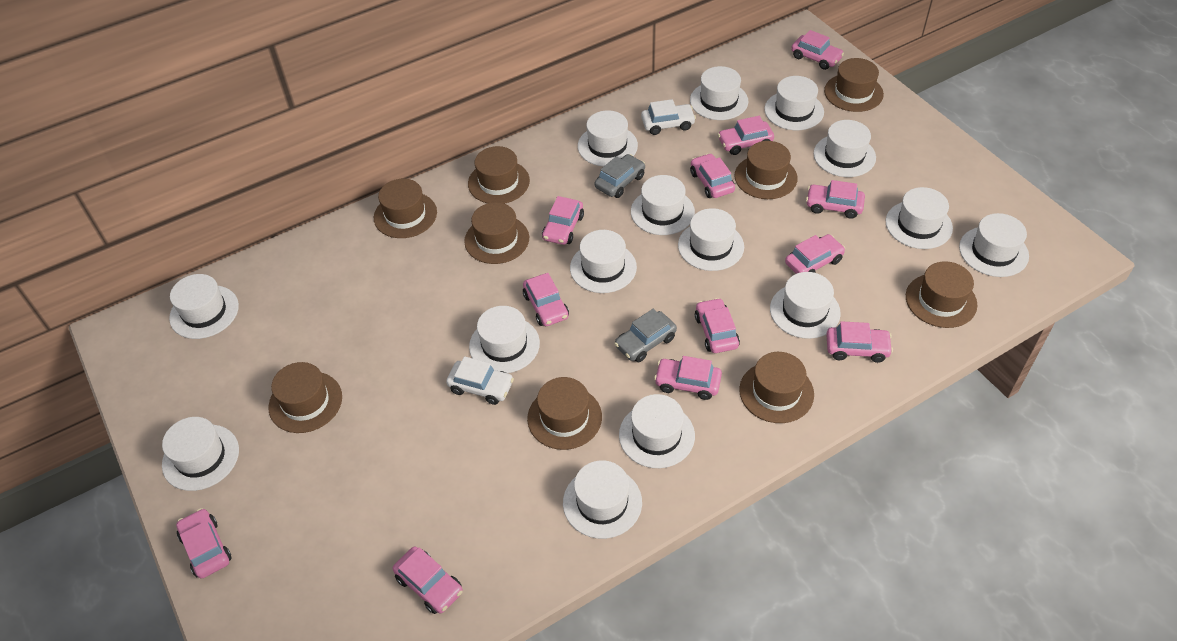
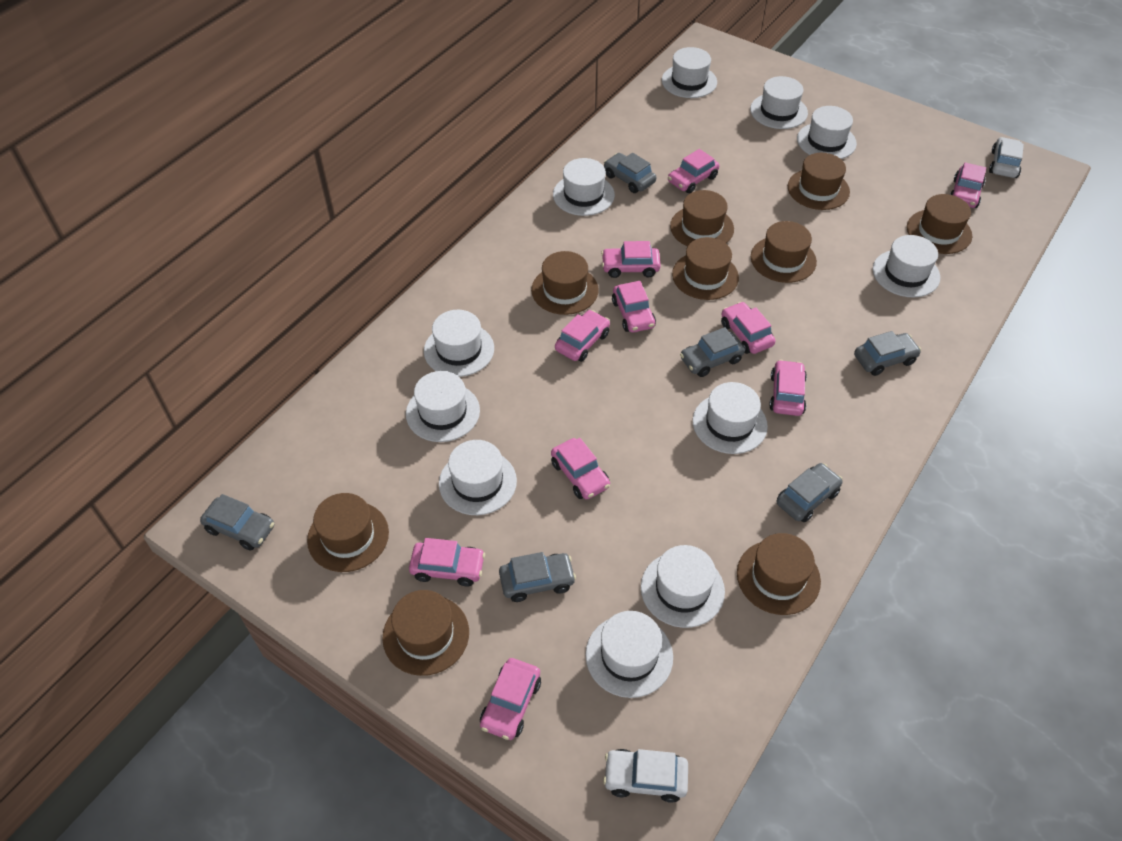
grey car: [594,154,645,198] [614,309,677,362] = 2 -> [200,494,274,551] [499,552,576,602] [604,153,657,193] [680,327,745,377] [777,463,843,522] [854,331,921,376] = 6
pink car: [176,508,232,579] [393,547,463,614] [523,273,569,326] [542,196,584,245] [654,356,722,400] [690,153,735,198] [695,298,740,353] [718,116,774,155] [785,234,845,274] [791,30,844,70] [806,180,865,219] [826,321,893,363] = 12 -> [409,538,485,587] [480,658,541,740] [551,438,610,500] [555,310,610,362] [601,241,661,278] [612,281,656,333] [668,149,719,193] [721,302,775,354] [769,360,807,416] [950,162,986,208] = 10
white hat: [162,417,239,491] [169,274,239,339] [469,306,540,373] [563,460,642,539] [570,230,637,293] [578,110,638,167] [619,394,695,468] [631,175,695,235] [678,208,744,271] [690,66,748,120] [764,76,824,130] [770,272,841,339] [813,120,876,177] [886,187,953,249] [959,213,1029,277] = 15 -> [406,371,480,442] [424,310,494,377] [439,440,517,515] [553,158,615,216] [585,611,673,698] [641,545,725,628] [662,47,717,98] [693,382,768,454] [750,76,808,129] [797,106,857,159] [873,235,940,297] = 11

